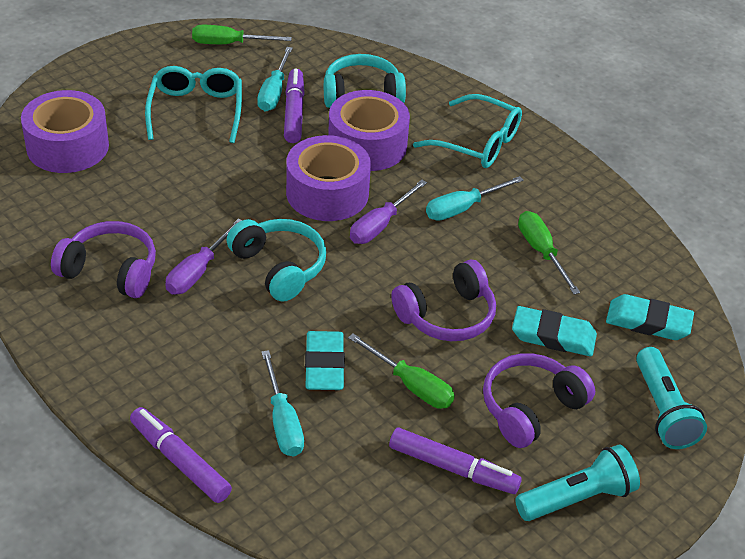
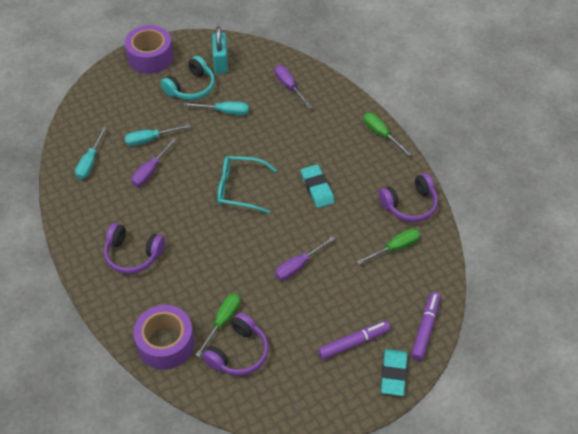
purple marker: [130,407,232,503] [284,68,305,143] [389,428,522,494] = 3 -> [318,321,390,360] [411,292,440,361] = 2
purple screwdriver: [165,218,243,294] [350,180,427,244] = 2 -> [132,138,176,186] [275,65,312,109] [275,236,334,280] = 3
purple tape: [21,90,109,173] [286,135,371,221] [328,90,410,171] = 3 -> [125,25,174,74] [133,305,195,370] = 2
turquoise eraser: [305,331,345,390] [512,306,597,356] [606,294,694,340] = 3 -> [301,164,335,208] [381,349,407,396] = 2
turquoise flashlight: [515,444,640,521] [636,347,707,449] = 2 -> none = 0
turquoise glasses: [145,66,242,143] [413,94,522,168] = 2 -> [217,156,277,214] = 1
turquoise headphones: [226,219,326,302] [324,54,406,108] = 2 -> [161,56,215,100] = 1
turquoise padlock: none = 0 -> [212,26,228,73] = 1

